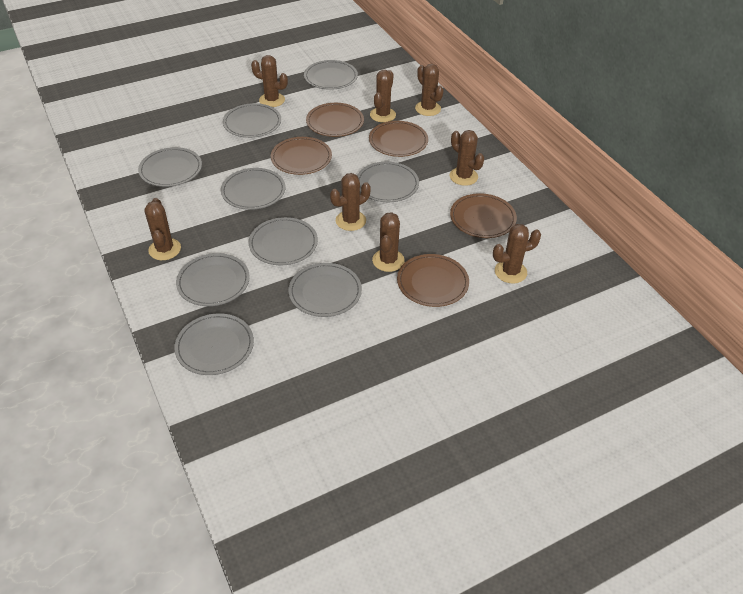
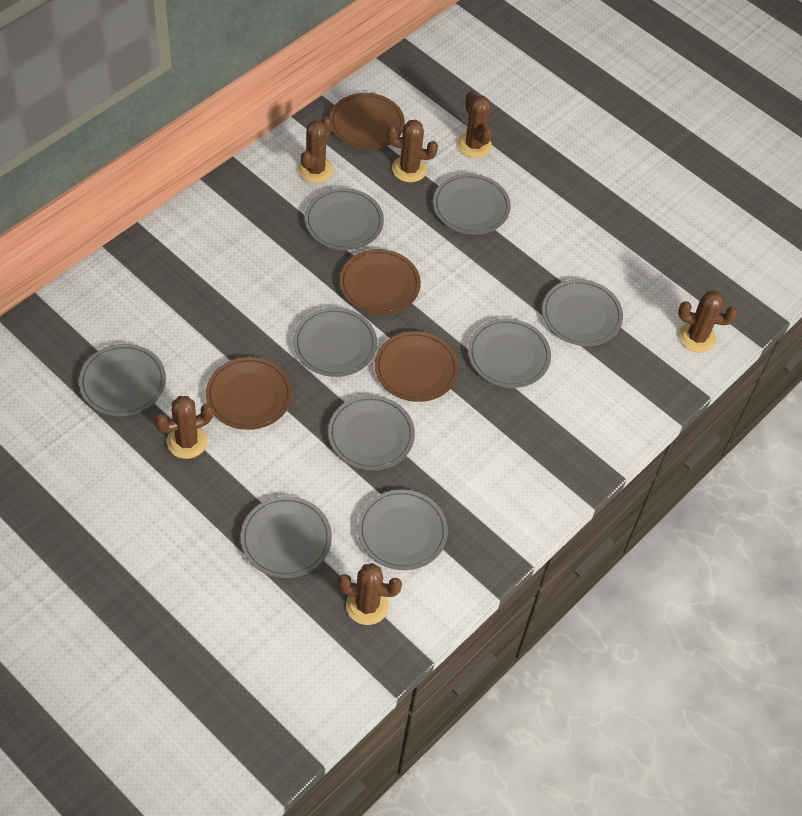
brown cactus: [144,198,181,260] [251,55,288,107] [330,173,371,231] [370,70,396,122] [372,212,405,272] [415,64,444,116] [450,130,484,186] [493,224,541,284] = 8 -> [154,396,213,459] [298,116,334,183] [338,563,402,625] [387,120,438,182] [457,91,492,158] [678,291,738,353] = 6
brown plate: [271,137,332,175] [306,103,364,137] [369,121,428,157] [397,254,469,307] [450,193,517,238] = 5 -> [206,357,292,430] [329,93,405,149] [339,249,421,315] [375,331,459,402] = 4

